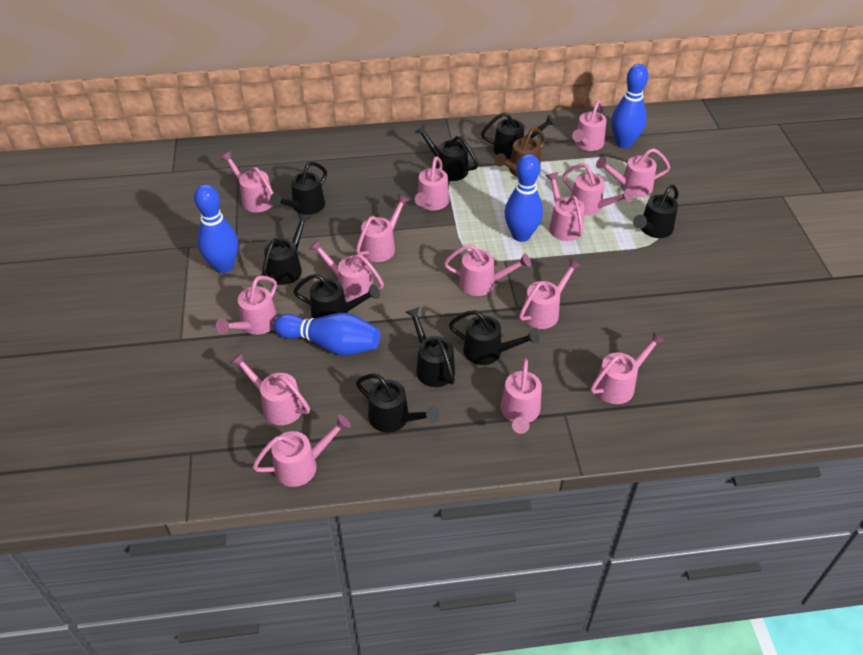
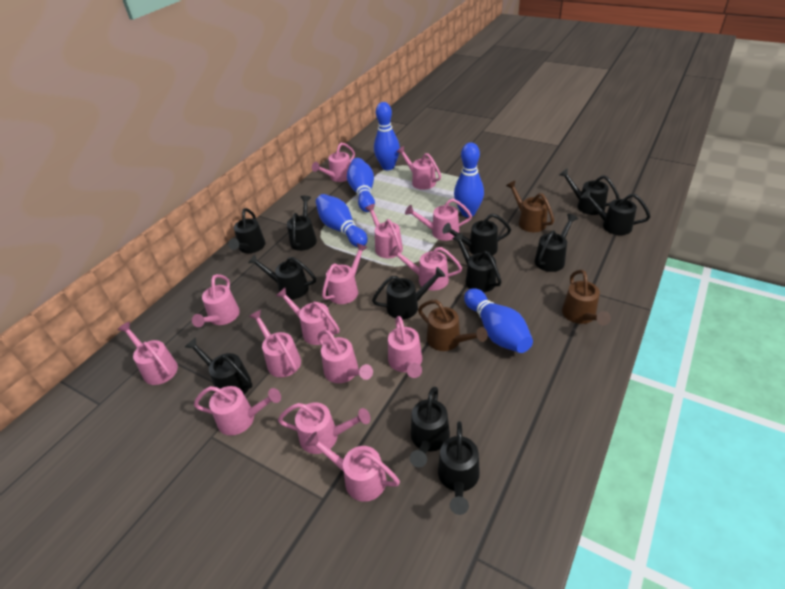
black watering can: [262,213,310,285] [270,162,327,215] [293,274,380,318] [356,374,440,432] [406,307,455,387] [415,125,478,181] [449,310,540,365] [481,112,555,159] [633,185,678,238] = 9 -> [185,337,252,394] [228,208,265,253] [248,254,316,299] [287,196,317,251] [372,267,446,319] [410,387,450,468] [438,421,480,515] [442,213,511,256] [452,233,501,293] [535,214,578,272] [559,168,620,215] [581,190,651,235] = 12
blue bowling pin: [194,184,238,273] [274,313,380,356] [504,154,543,242] [611,64,648,148] = 4 -> [316,194,368,247] [347,158,375,212] [374,102,400,170] [454,142,484,217] [464,288,533,353] = 5
brown watering can: [495,127,545,177] = 1 -> [418,300,488,351] [506,180,554,232] [562,270,611,326] = 3

